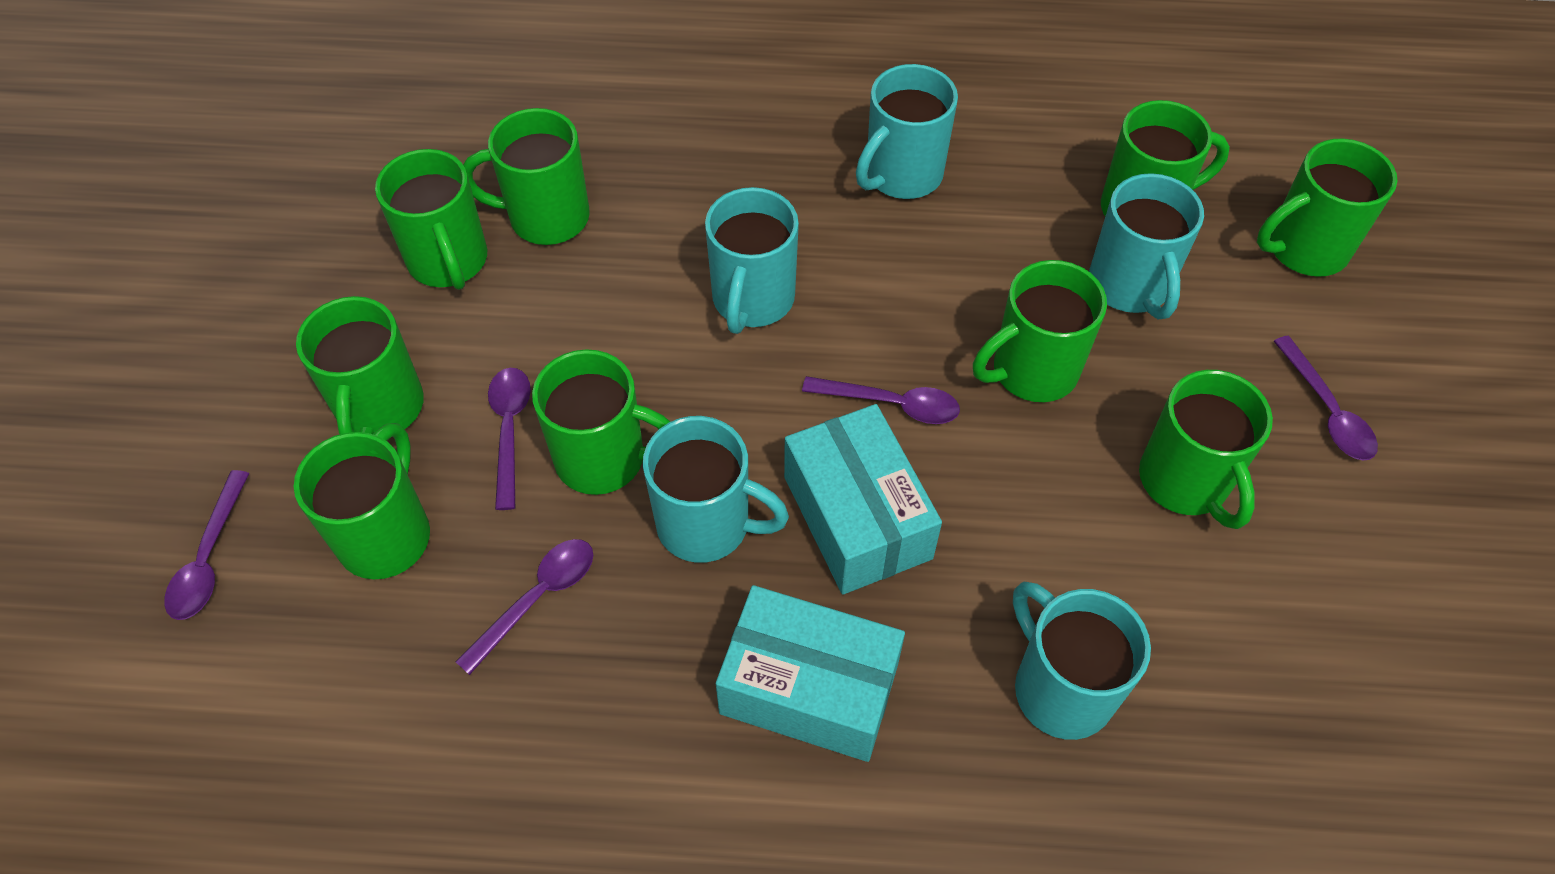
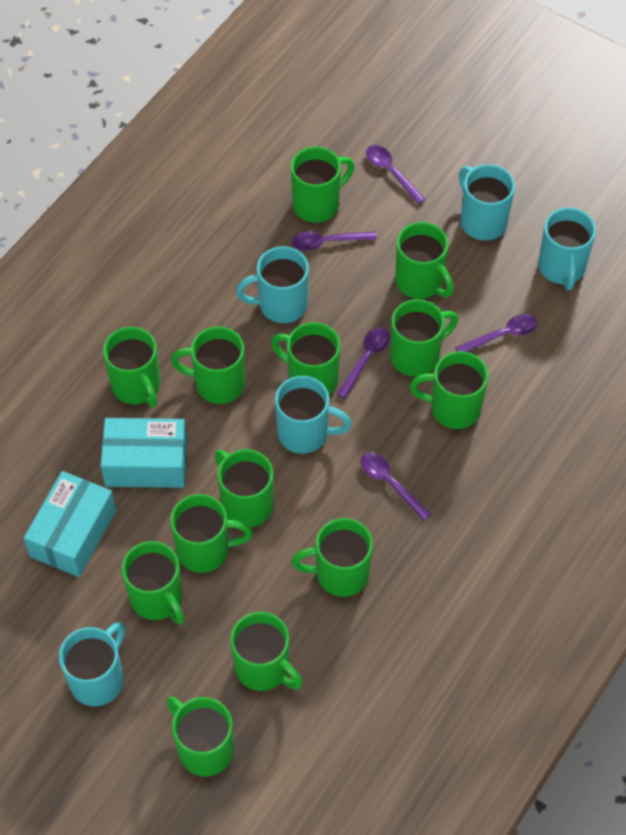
green mug: [294,423,430,579] [296,296,424,434] [375,149,487,290] [463,108,590,245] [532,349,670,495] [973,260,1107,402] [1101,100,1230,216] [1139,370,1273,529] [1257,139,1397,277] = 9 -> [103,327,161,407] [122,541,184,624] [166,696,234,776] [170,494,253,573] [171,326,245,404] [215,449,274,527] [230,612,302,691] [271,322,340,395] [291,147,354,223] [292,518,373,597] [390,299,458,377] [395,222,454,299] [410,351,488,429] = 13

